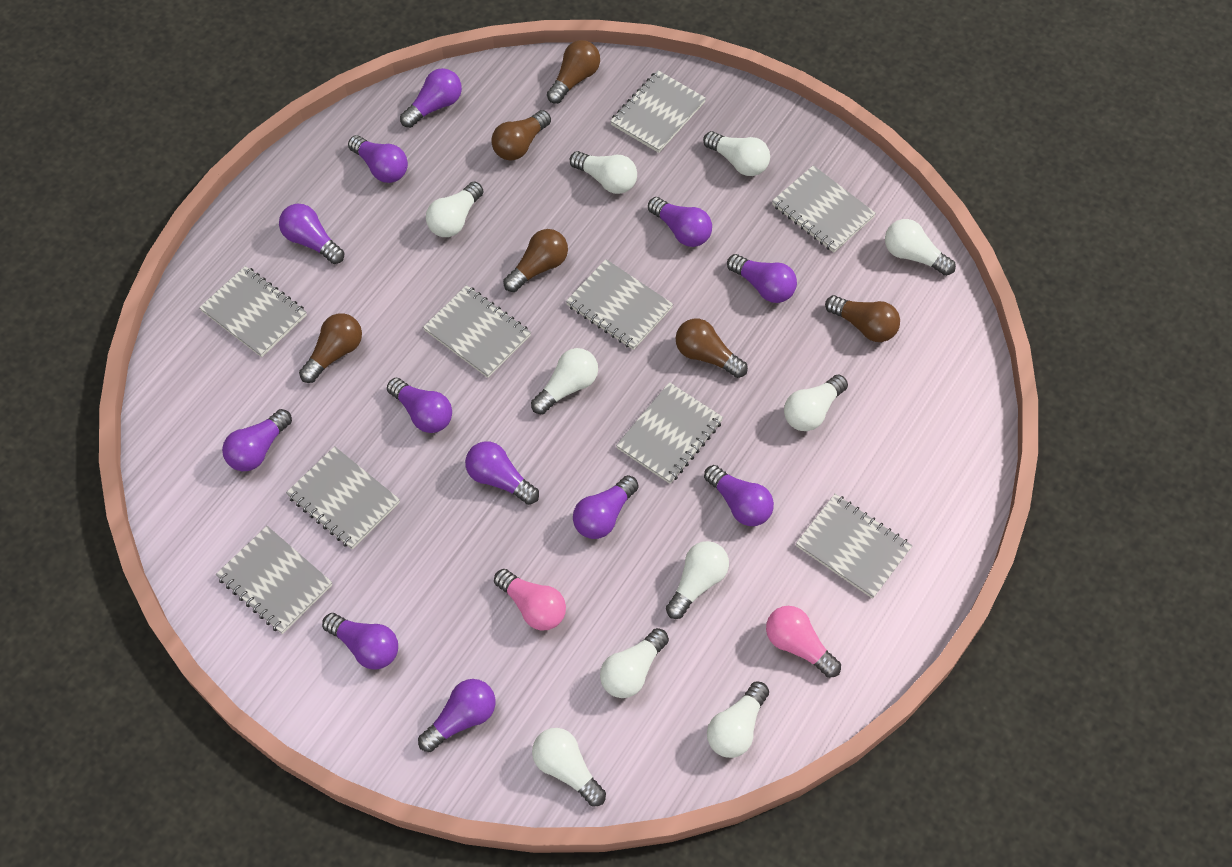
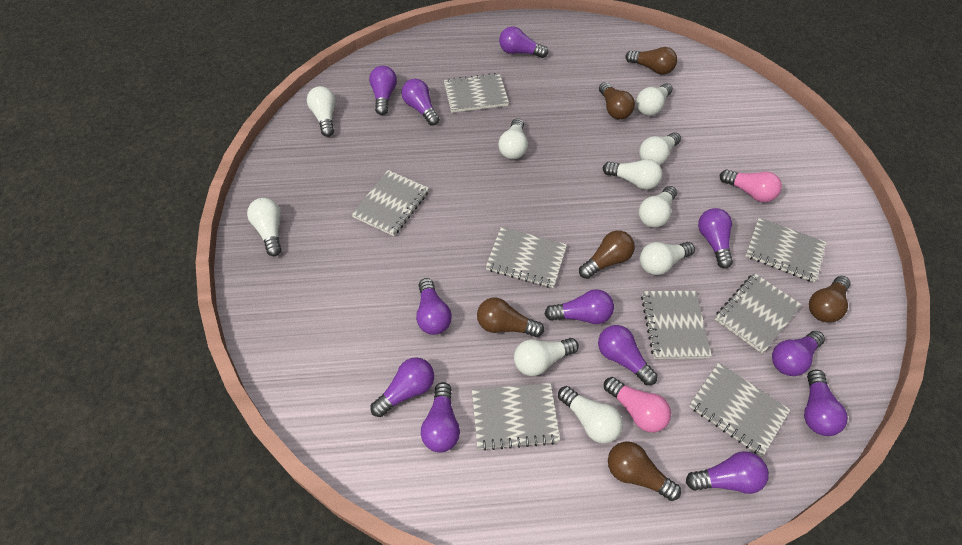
grey notebook: [199,266,307,357] [216,526,332,634] [286,446,400,549] [423,285,531,378] [566,259,673,350] [610,70,706,153] [616,382,723,484] [772,165,876,253] [796,494,913,599] = 9 -> [351,170,429,236] [444,73,509,113] [472,383,560,451] [486,227,567,288] [641,291,712,359] [689,362,790,456] [715,273,802,353] [745,217,826,282] = 8

